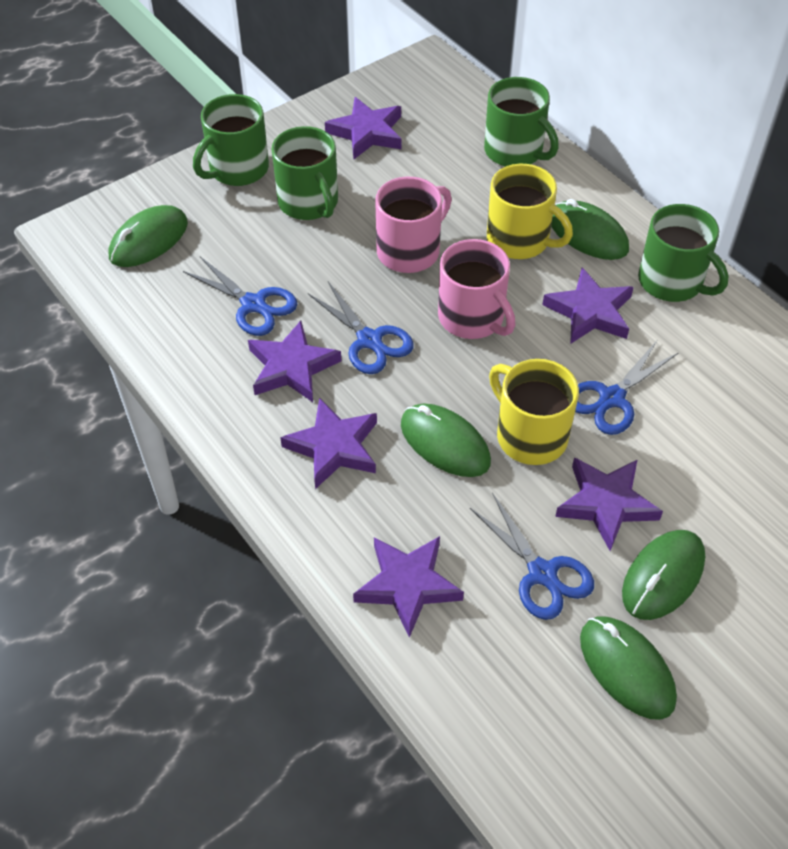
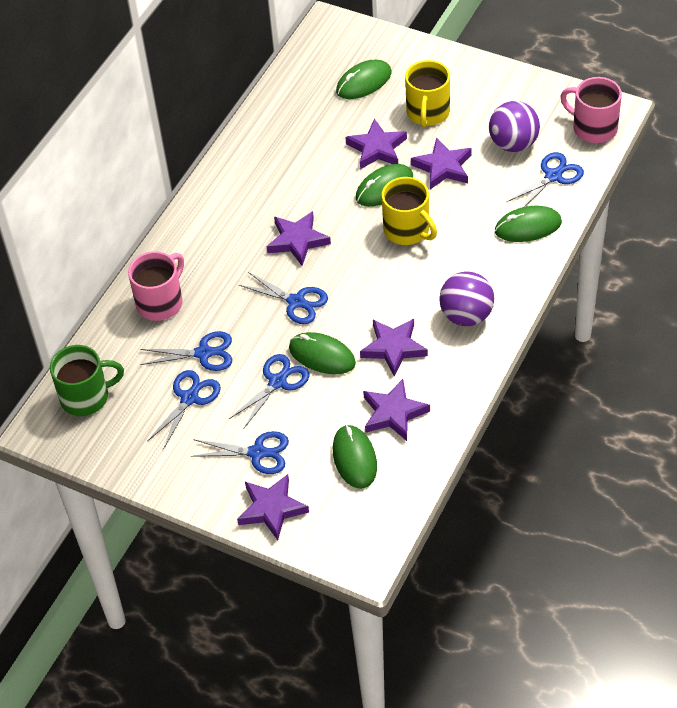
blue scissors: [183,257,297,336] [308,282,414,374] [470,493,594,620] [575,341,678,435] = 4 -> [140,331,232,371] [147,370,221,448] [191,431,289,474] [229,354,310,429] [239,272,328,324] [507,152,584,207] = 6
green mug: [193,94,269,186] [272,126,338,220] [484,77,559,167] [638,204,728,302] = 4 -> [50,345,124,416] = 1
purple ball: none = 0 -> [439,271,494,326] [489,101,540,152] = 2

